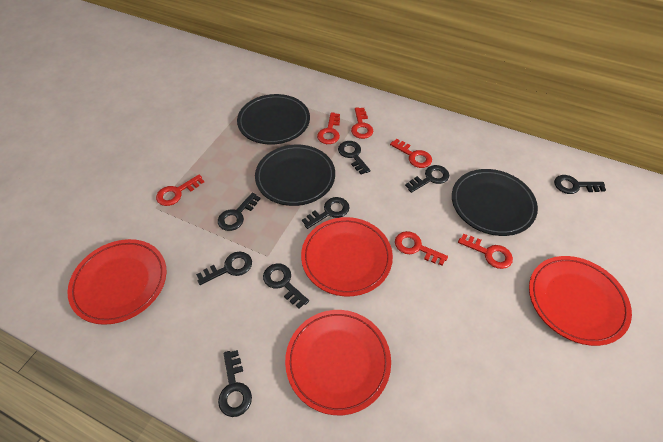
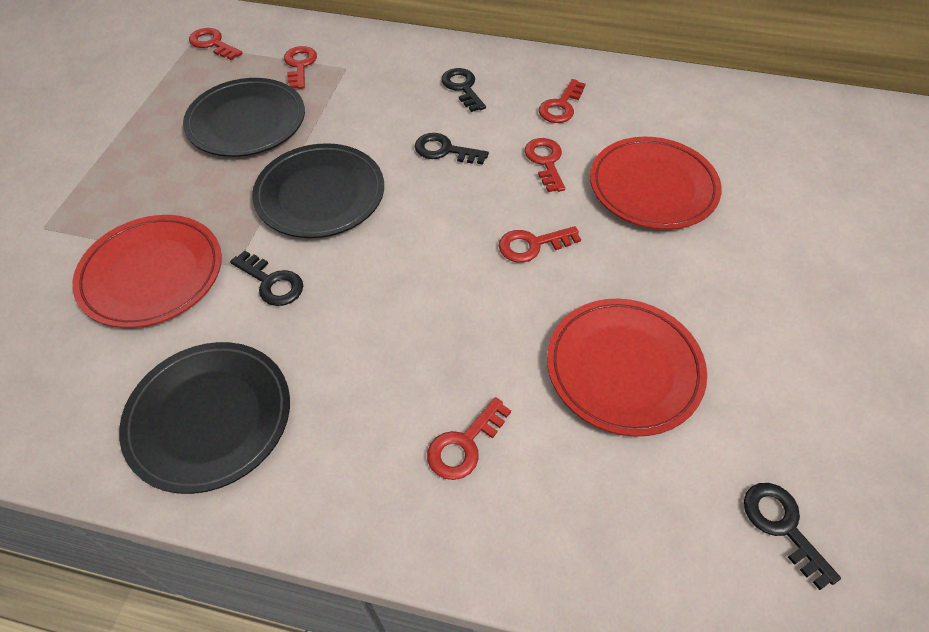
black key: [196,251,252,285] [218,192,260,231] [218,350,252,417] [263,263,309,309] [302,197,350,229] [338,141,370,174] [405,165,449,193] [554,175,606,194] = 8 -> [230,250,303,306] [415,133,489,165] [441,68,486,112] [744,483,841,590] = 4
red plate: [67,239,166,325] [285,310,391,415] [301,217,393,296] [529,256,632,346] = 4 -> [72,215,222,328] [547,299,707,437] [590,137,722,230] = 3

